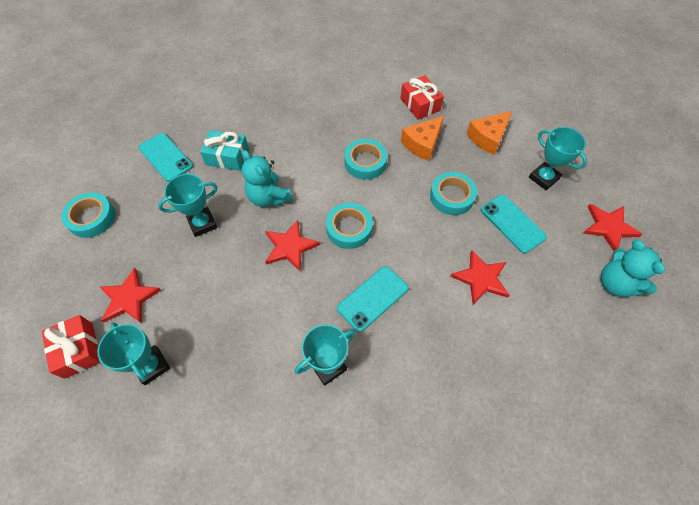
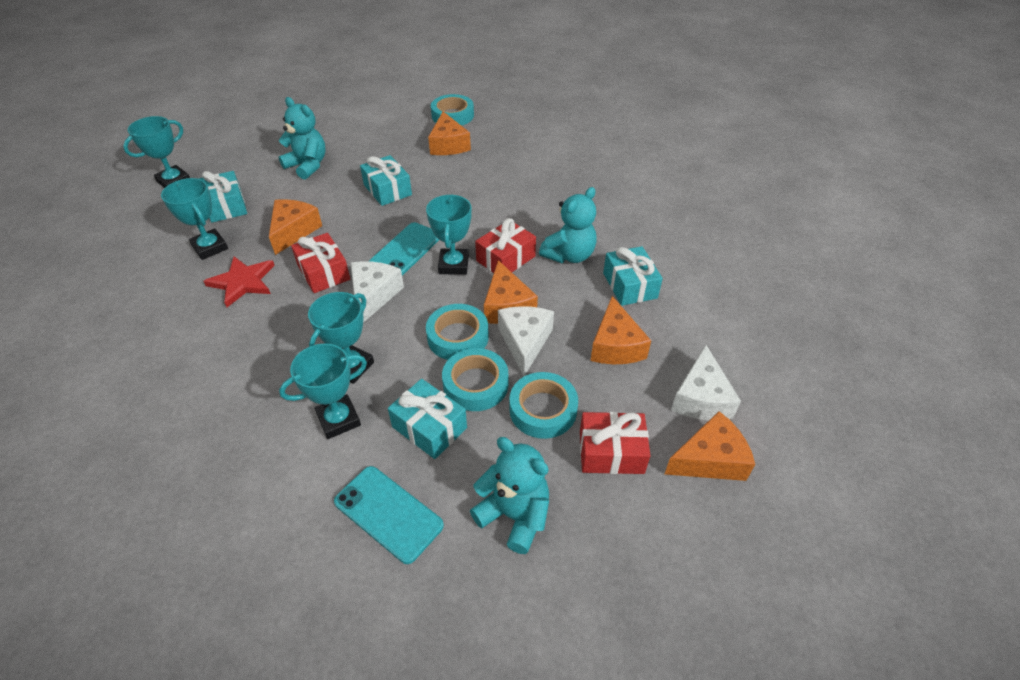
orange cheese: [401,116,444,161] [466,111,512,155] = 2 -> [269,199,322,255] [428,111,471,155] [484,260,538,324] [590,296,651,364] [664,411,755,481] = 5
red gift: [42,315,101,379] [400,75,444,120] = 2 -> [291,233,350,293] [475,218,536,273] [580,412,651,474] = 3
red star: [100,268,161,323] [265,220,320,272] [450,250,510,305] [583,204,642,251] = 4 -> [203,256,275,307] = 1
turquoise gift: [200,130,249,171] = 1 -> [199,171,247,223] [360,155,412,206] [388,379,467,459] [603,246,663,306] = 4
turquoise phone: [139,133,193,182] [337,266,409,332] [481,194,547,254] = 3 -> [334,466,444,564] [369,222,439,276] = 2
turquoise teddy bear: [242,150,293,207] [601,240,665,297] = 2 -> [279,97,325,179] [470,437,549,554] [539,187,597,263] = 3
turquoise trophy: [97,322,170,385] [158,174,217,237] [295,324,356,386] [529,127,587,190] = 4 -> [123,116,190,188] [161,178,228,260] [279,343,367,439] [308,292,374,384] [426,194,472,275] = 5
white cheese: none = 0 -> [351,261,404,323] [498,306,554,376] [671,345,741,420] = 3

